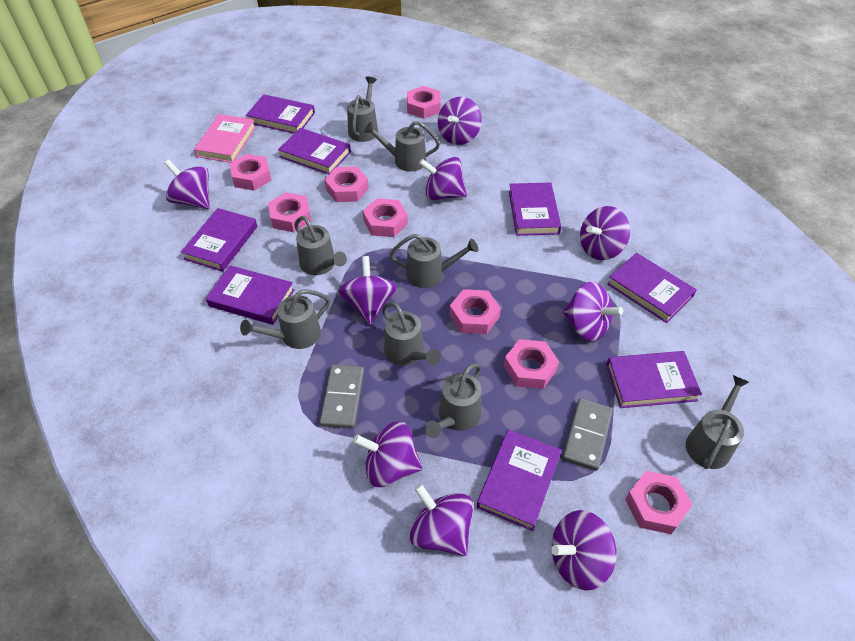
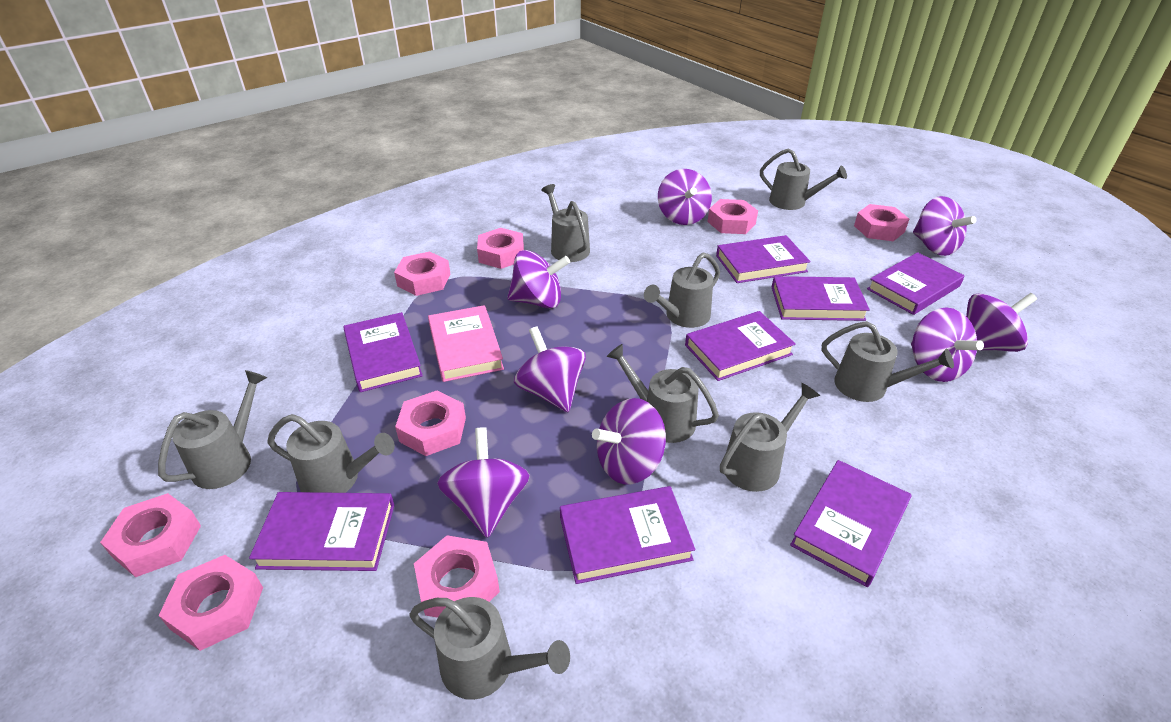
grey domino: [320,365,364,429] [562,398,613,471] = 2 -> none = 0
grey watering can: [240,290,330,349] [294,216,347,275] [347,76,378,142] [364,121,440,171] [382,302,441,366] [390,234,478,288] [425,363,481,438] [686,375,749,469] = 8 -> [158,370,267,489] [267,414,395,493] [409,597,570,700] [541,184,590,262] [606,344,719,443] [644,253,720,328] [720,383,820,492] [760,148,847,210] [822,321,954,402] = 9
purple spinning top: [164,160,210,209] [339,256,397,325] [353,421,423,487] [410,484,473,556] [419,157,467,200] [438,97,482,145] [551,510,616,590] [563,282,623,341] [580,206,630,260] = 9 -> [437,427,530,538] [507,250,570,308] [514,326,586,412] [592,398,666,485] [658,169,712,225] [911,307,984,382] [913,196,976,256] [966,293,1037,352] = 8

